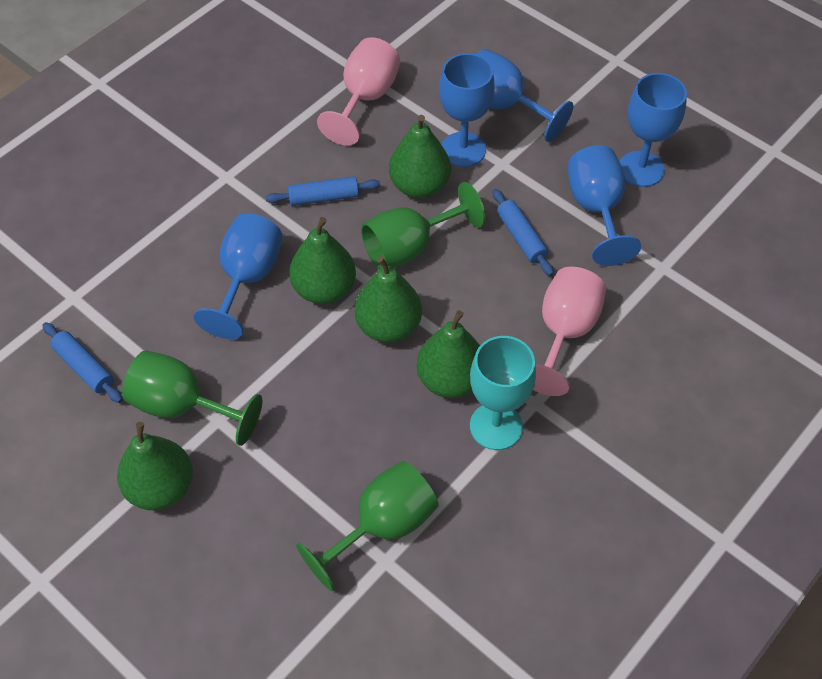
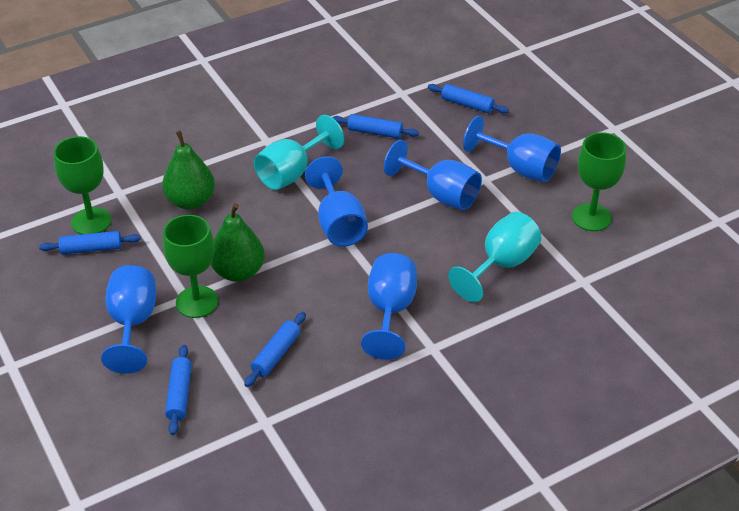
blue rolling pin: [42,322,123,403] [266,176,380,206] [493,189,554,276] = 3 -> [39,231,141,254] [165,345,192,435] [244,312,306,387] [332,114,419,138] [428,84,509,114] = 5
green pear: [117,422,193,511] [289,217,356,304] [355,256,422,343] [389,115,451,198] [417,310,480,398] = 5 -> [162,131,215,210] [211,203,265,282] = 2
pink goblet: [317,37,400,146] [533,267,606,396] = 2 -> none = 0
turquoise goblet: [470,336,536,450] = 1 -> [254,115,344,190] [448,212,542,302] = 2

